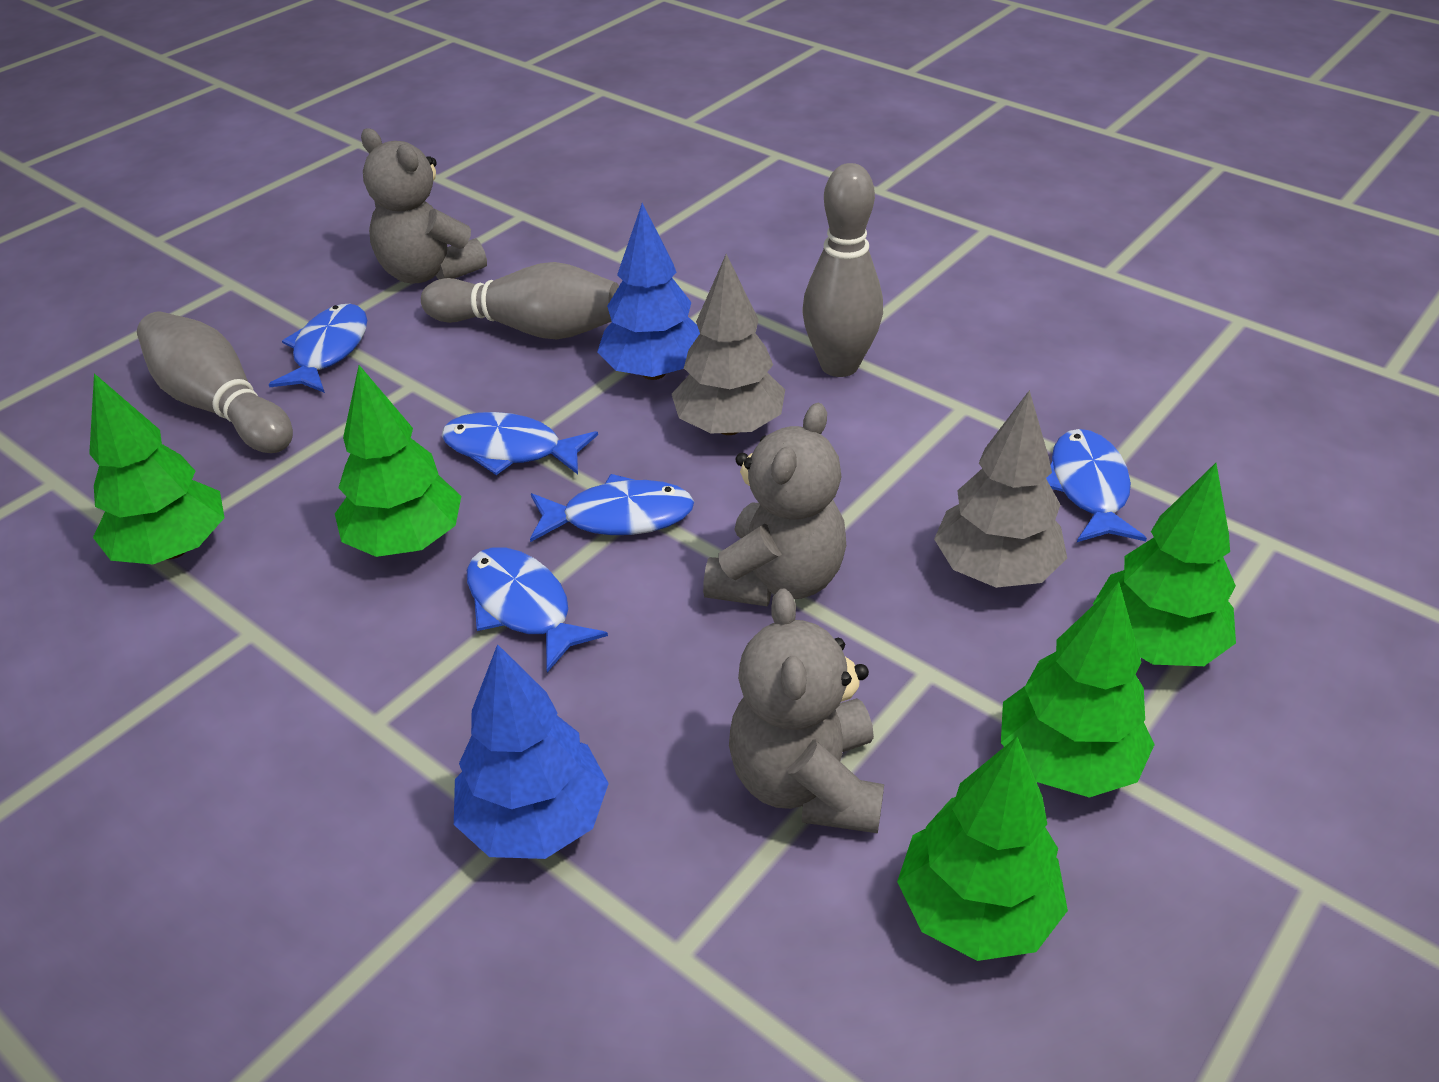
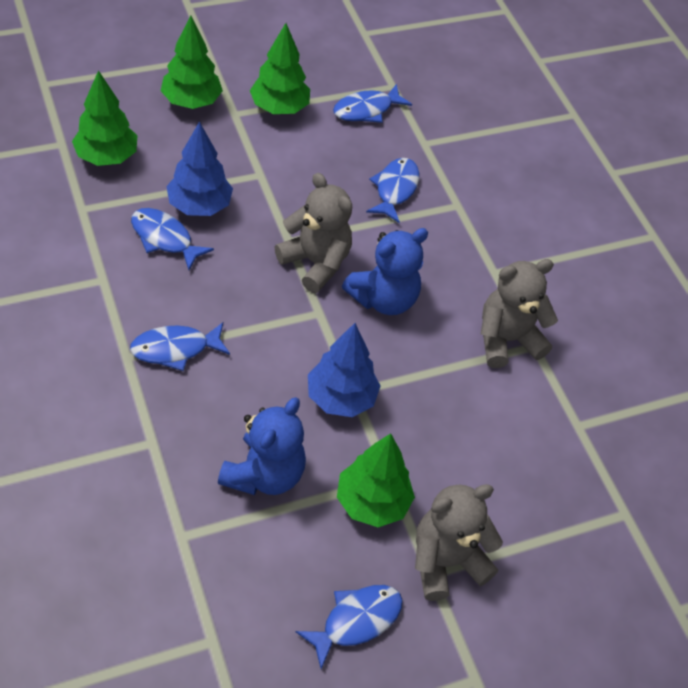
blue teddy bear: none = 0 -> [218,397,306,495] [342,228,428,315] = 2
green tree: [89,373,225,564] [335,365,461,557] [897,737,1068,961] [1001,582,1155,798] [1093,463,1236,666] = 5 -> [72,70,137,166] [161,15,223,109] [250,23,310,114] [337,433,415,527] = 4
grey bowling pin: [137,312,293,453] [421,262,619,340] [803,163,883,377] = 3 -> none = 0
grey tree: [672,254,785,435] [934,390,1067,588] = 2 -> none = 0

